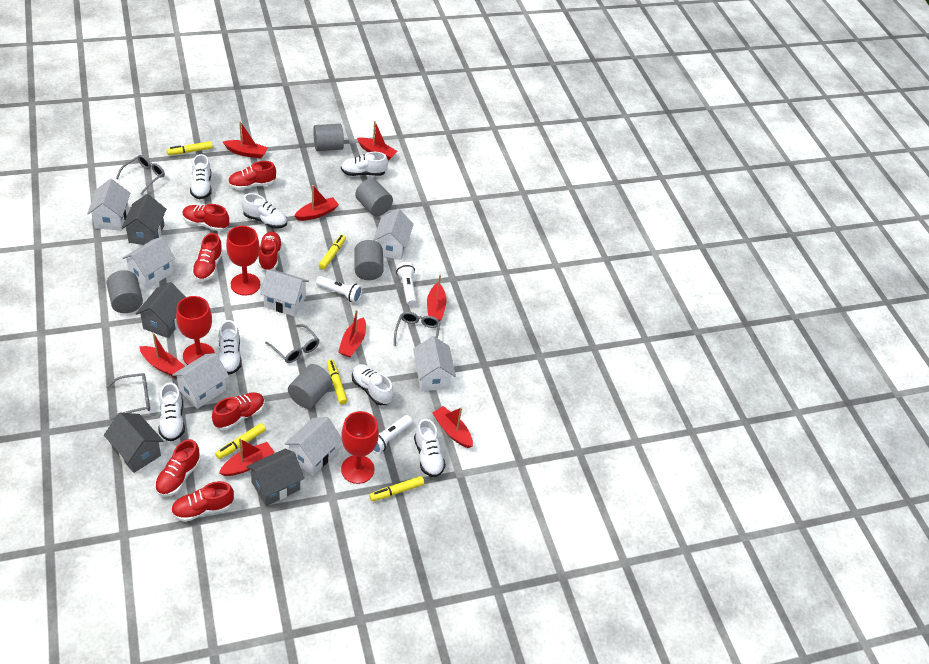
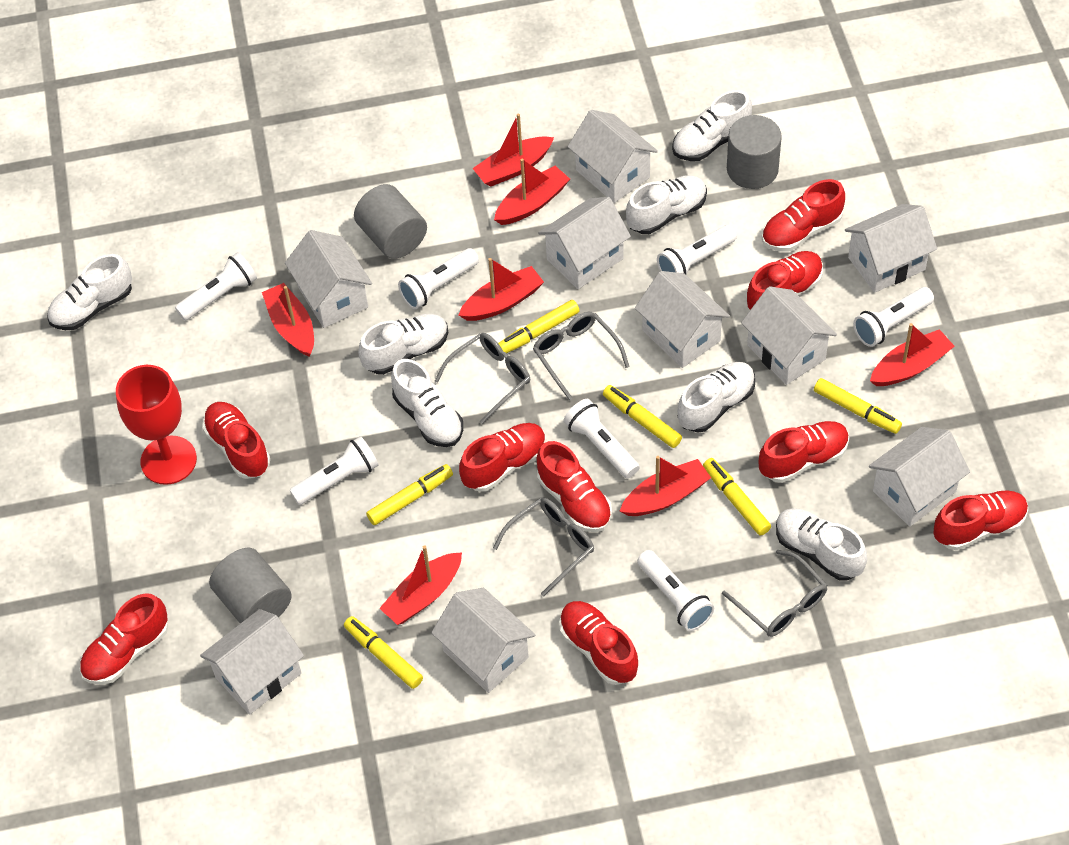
grey cylinder: [107,270,143,313] [288,364,333,409] [313,124,344,151] [354,240,384,280] [355,179,393,216] = 5 -> [209,548,292,624] [354,184,427,259] [727,115,782,189] = 3
grey house: [104,413,163,473] [122,194,166,245] [136,282,186,338] [246,449,304,506] = 4 -> none = 0
red boat: [139,333,185,378] [219,439,275,476] [223,121,268,159] [294,185,339,221] [338,310,366,357] [357,121,398,161] [427,275,447,321] [432,406,473,448] = 8 -> [262,283,314,357] [379,545,462,625] [458,258,544,321] [472,114,554,187] [494,158,570,225] [620,456,711,516] [870,323,955,386] = 7
red goblet: [176,296,215,365] [226,226,260,296] [341,411,379,484] = 3 -> [116,365,197,485] = 1
red shoe: [155,439,201,496] [171,481,234,522] [182,204,229,231] [192,233,223,281] [212,392,265,430] [228,161,276,190] [258,231,282,271] = 7 -> [80,593,168,685] [202,402,270,479] [459,423,546,492] [537,441,612,532] [559,601,638,685] [747,251,823,310] [759,421,849,483] [762,179,845,252] [933,490,1028,550] = 9
white flashlight: [316,276,362,303] [373,415,413,454] [396,262,417,306] = 3 -> [175,252,257,321] [290,436,379,505] [398,248,479,309] [564,399,640,479] [637,550,714,631] [657,225,737,275] [853,287,934,347] = 7
white house: [87,179,130,231] [122,237,175,289] [172,353,229,409] [260,269,309,316] [284,417,342,476] [373,209,414,260] [413,336,456,391] = 7 -> [200,609,304,715] [285,230,372,328] [431,588,535,693] [538,197,631,289] [568,110,658,203] [635,271,730,368] [741,286,837,385] [845,204,937,293] [869,427,970,526] = 9
yellow marker: [167,141,213,155] [215,423,266,459] [319,235,346,270] [327,359,348,405] [369,476,424,501] = 5 -> [344,616,423,689] [366,464,453,525] [498,300,580,353] [603,385,682,448] [703,458,771,536] [814,378,902,434] = 6

